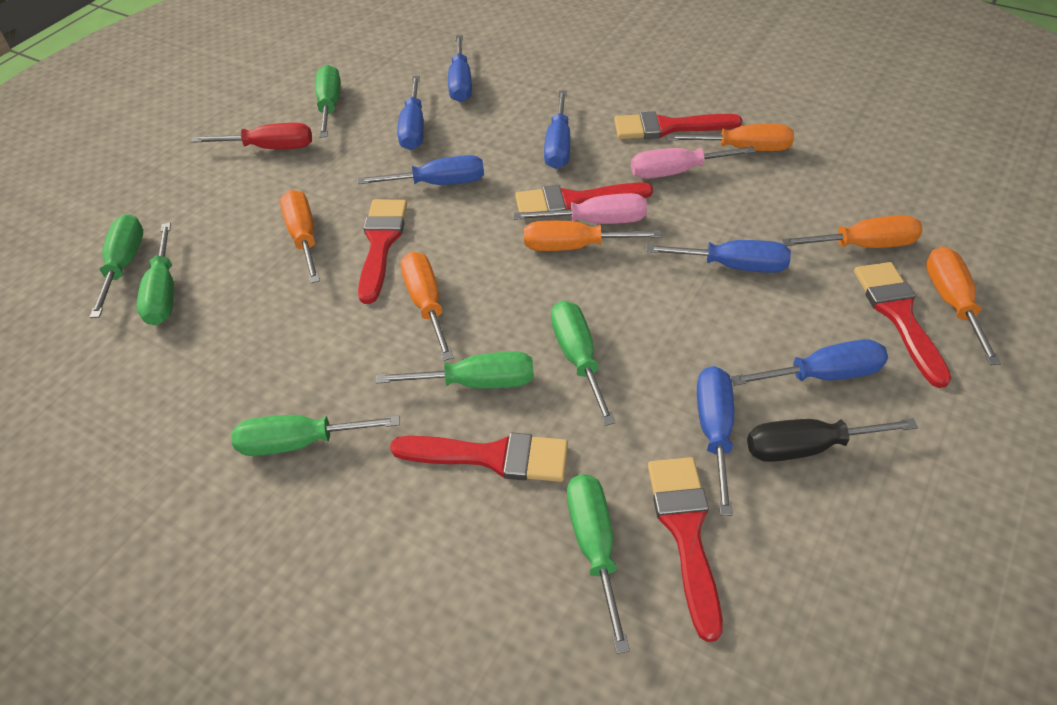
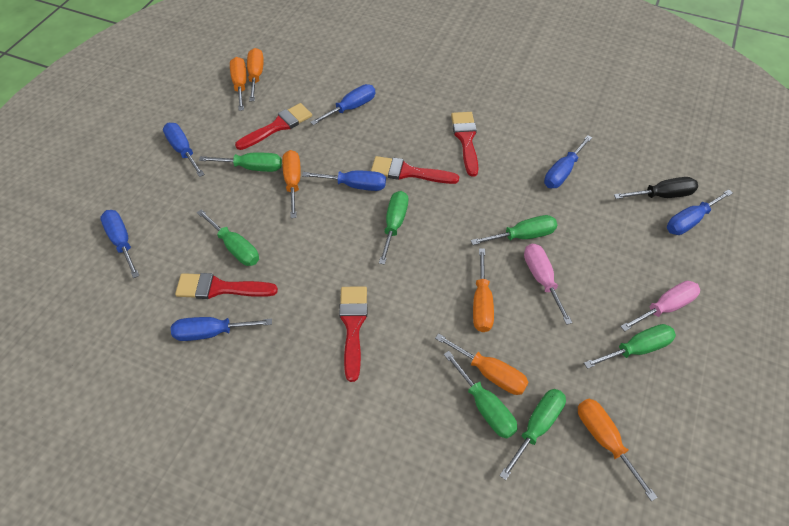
red brush: [358,199,407,304] [390,433,568,482] [515,182,653,217] [614,111,742,139] [648,457,723,642] [854,262,952,388] = 6 -> [175,273,278,299] [235,103,312,150] [339,286,367,382] [371,156,459,184] [451,112,478,177] = 5
red screwdriver: [191,123,312,149] = 1 -> none = 0

